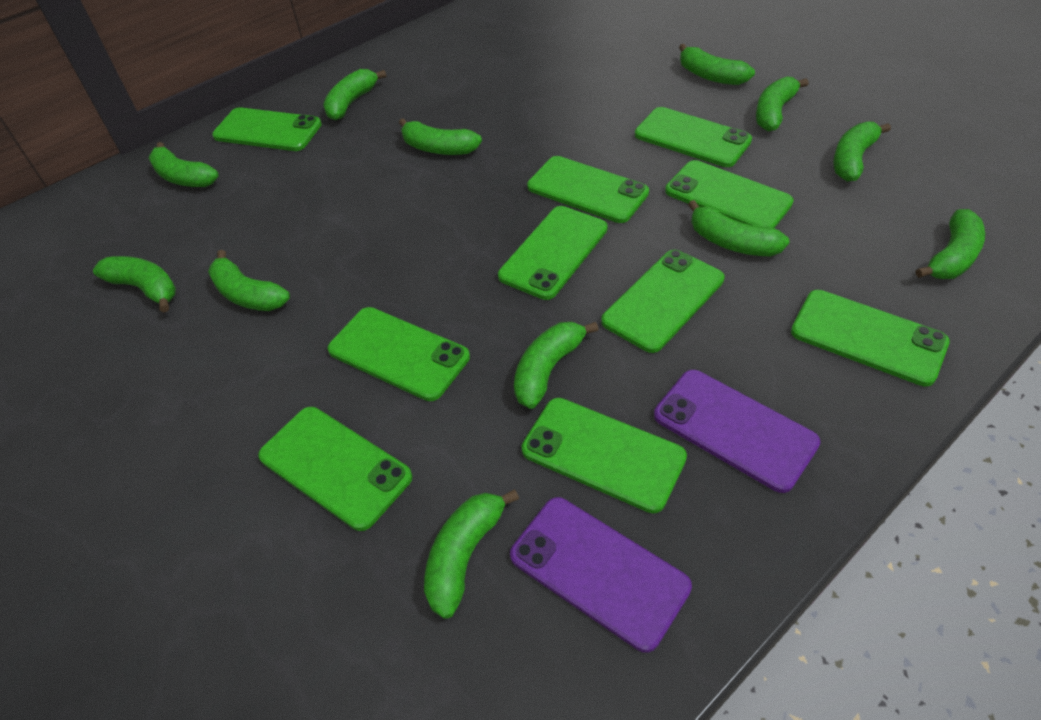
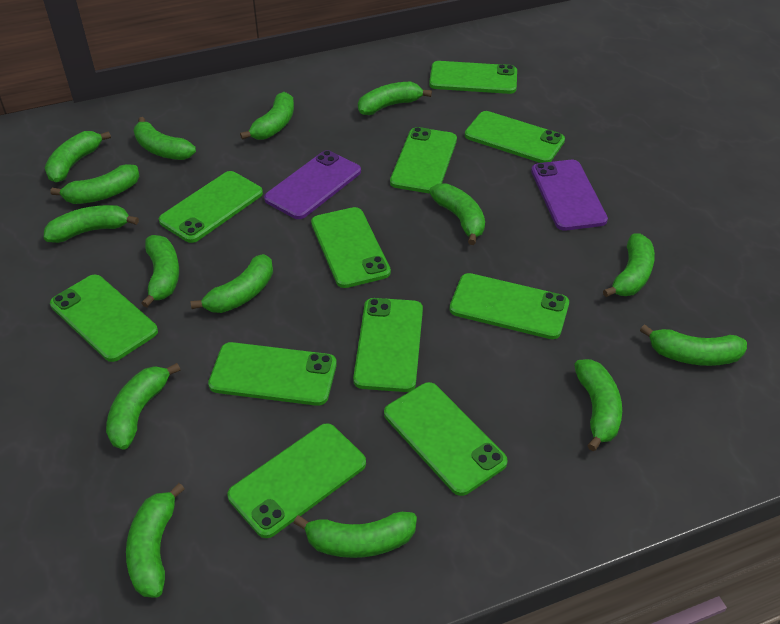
green banana: [93,256,176,312] [148,142,219,187] [208,250,290,311] [323,69,386,120] [399,118,482,155] [424,489,519,619] [514,322,599,409] [679,44,755,85] [688,200,789,256] [756,77,809,132] [833,121,891,182] [916,209,985,279] = 12 -> [44,205,139,243] [45,131,111,183] [51,164,139,204] [106,363,181,450] [126,483,185,598] [134,117,196,160] [141,235,179,308] [191,254,273,313] [240,92,294,140] [294,512,417,558] [358,82,432,115] [429,183,485,245] [574,359,622,451] [603,234,655,297] [640,324,747,366] = 15
green phone: [212,107,322,151] [258,407,412,531] [328,307,470,401] [498,206,608,300] [522,398,687,513] [527,156,649,223] [601,250,725,353] [635,107,752,167] [665,160,794,228] [791,290,950,386] = 10 -> [50,275,158,362] [159,171,263,243] [208,342,337,406] [227,423,366,538] [311,207,391,288] [353,298,423,392] [384,382,508,496] [390,127,457,194] [429,61,517,94] [449,273,569,339] [465,111,565,163] = 11

